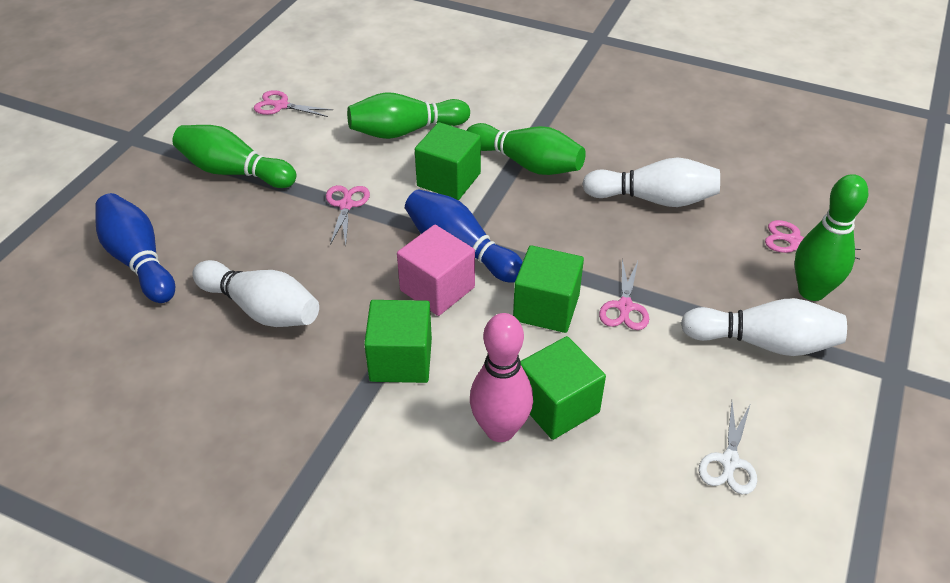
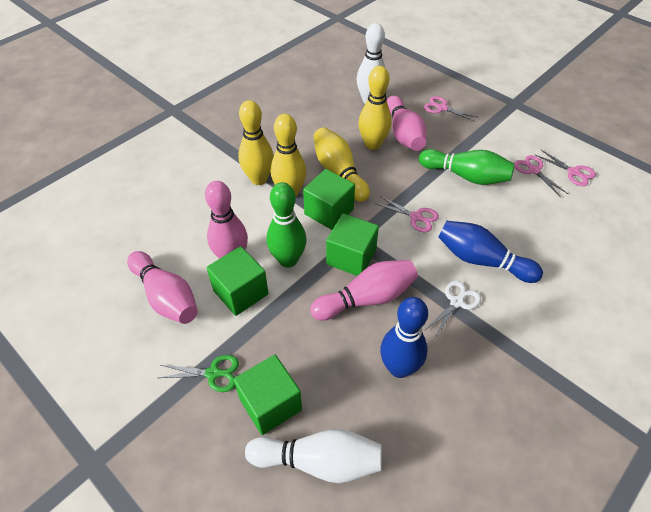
green bowling pin: [172,125,296,188] [347,92,470,139] [466,123,586,175] [795,174,868,301] = 4 -> [267,182,307,268] [419,149,515,185] = 2
green scissors: none = 0 -> [159,355,239,392] = 1
pink bowling pin: [470,313,533,442] = 1 -> [127,251,198,324] [205,181,248,259] [310,260,418,321] [386,96,427,151] = 4
pink cube: [397,225,475,316] = 1 -> none = 0
white bowling pin: [192,260,319,327] [582,157,720,207] [681,298,847,356] = 3 -> [245,429,382,483] [357,23,385,103] = 2
yellow bowling pin: none = 0 -> [238,100,274,185] [271,114,306,196] [313,127,370,202] [358,66,392,150] = 4

